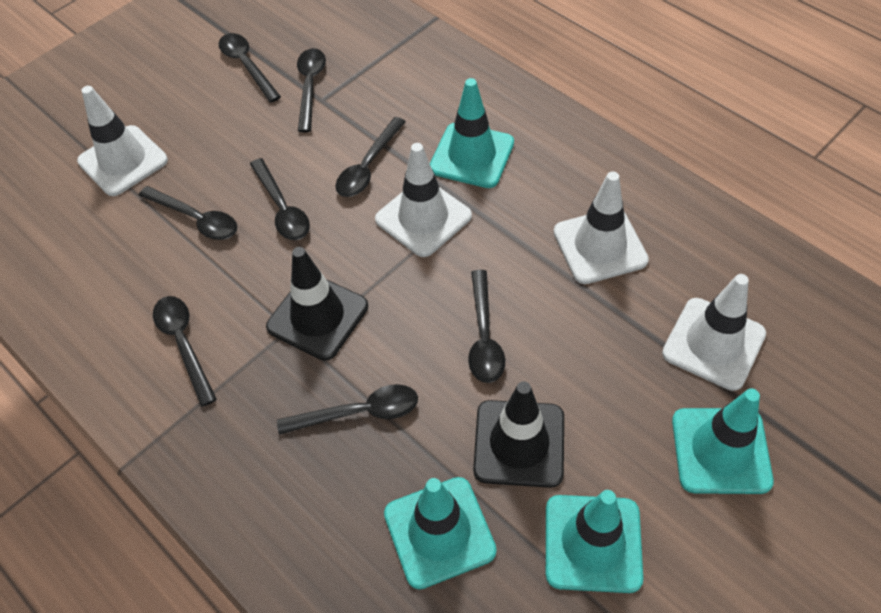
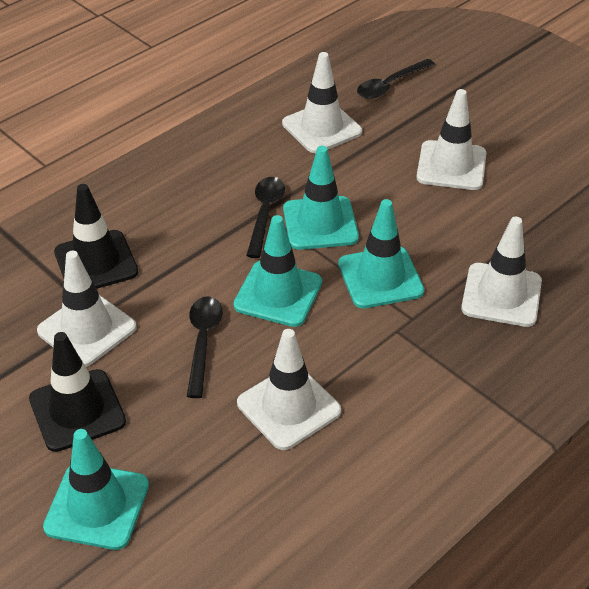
black spoon: [139,186,237,240] [153,296,217,407] [219,33,281,103] [250,158,310,240] [277,384,418,435] [297,48,326,132] [335,117,406,197] [468,270,505,383] = 8 -> [187,296,223,398] [246,177,285,258] [357,59,435,99] = 3
white traffic cone: [77,86,168,196] [375,143,472,257] [554,171,649,284] [662,274,766,391] = 4 -> [37,250,136,367] [237,329,341,450] [282,52,362,153] [417,89,486,190] [461,217,542,327] = 5

